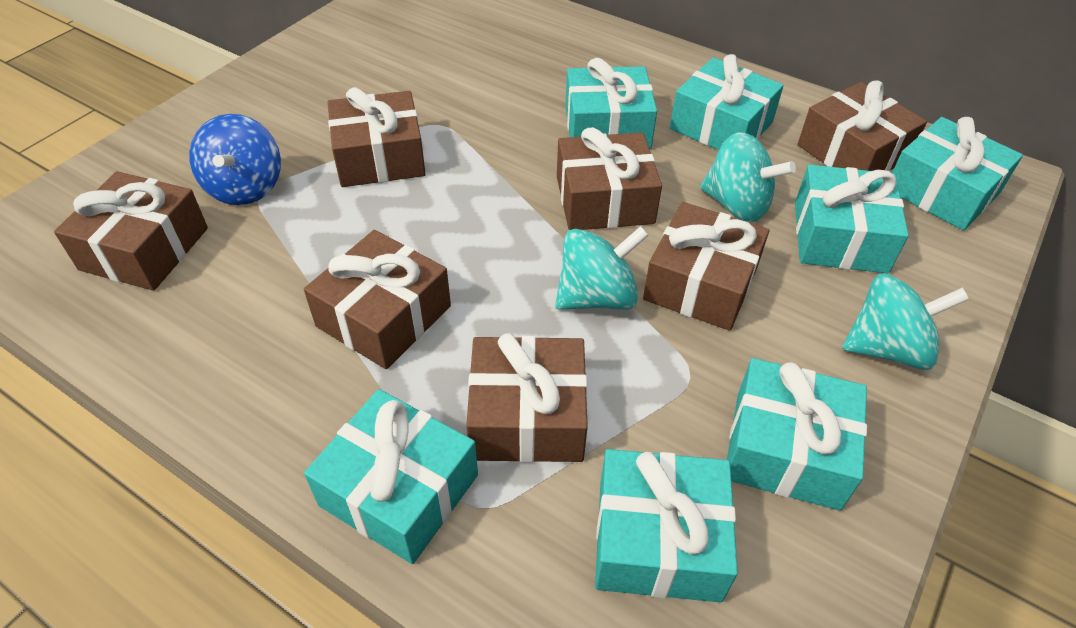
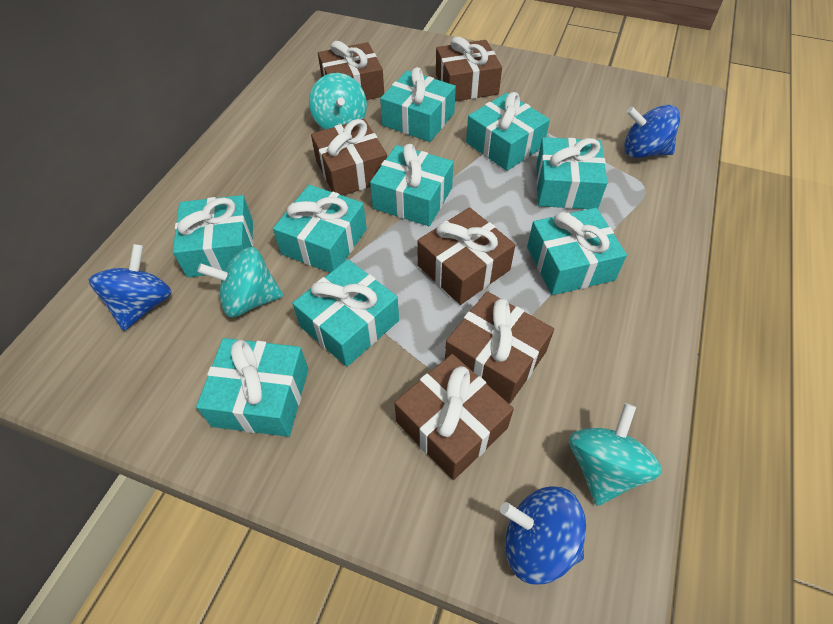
blue spinning top: [189,114,281,205] = 1 -> [89,244,171,331] [500,486,586,584] [624,105,681,158] = 3
brown gift: [54,171,208,291] [304,230,451,369] [328,87,426,187] [466,333,588,462] [557,127,662,230] [643,202,769,331] [797,80,927,171] = 7 -> [311,119,387,196] [318,41,384,100] [394,354,514,480] [417,207,515,305] [436,36,502,101] [445,291,554,404] = 6
turquoise gift: [304,389,478,564] [565,58,657,149] [595,449,738,603] [670,54,784,150] [727,358,867,511] [795,165,909,273] [892,117,1023,230] = 7 -> [173,195,253,277] [196,338,308,437] [273,185,367,273] [292,259,399,367] [370,144,454,226] [380,67,456,142] [466,92,550,171] [527,208,627,295] [536,137,607,209] = 9

